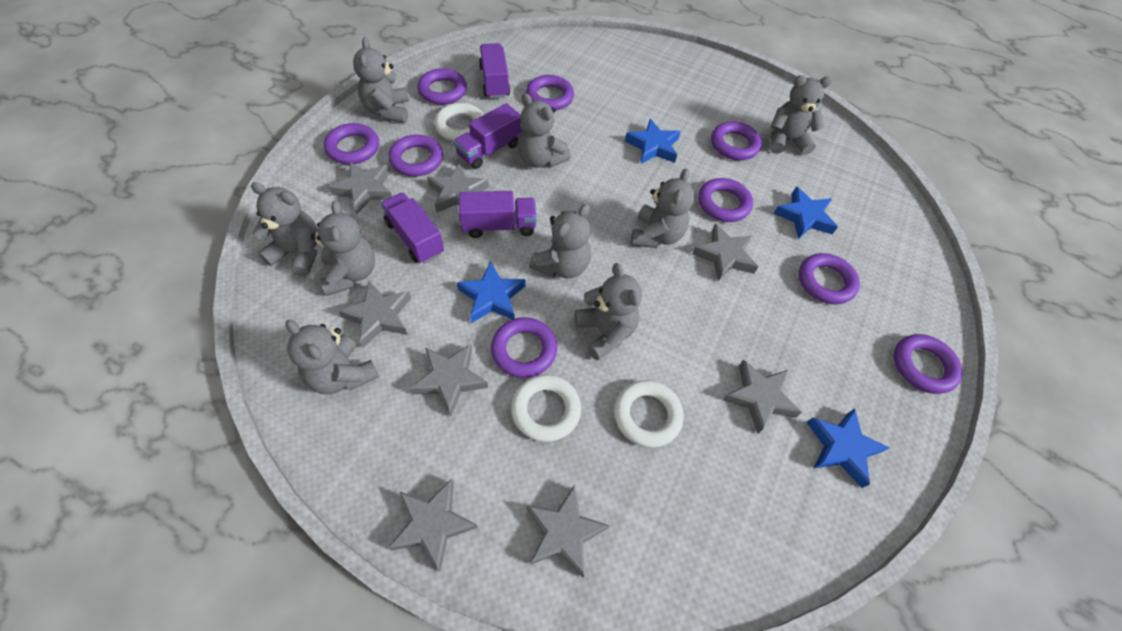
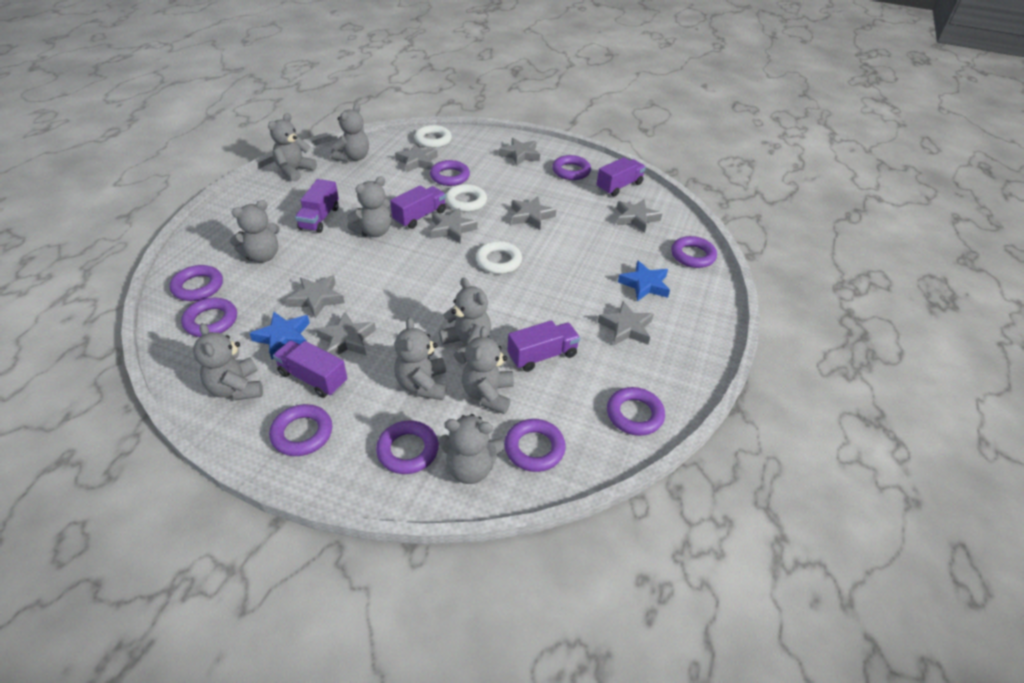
blue star: [457,261,525,323] [625,119,681,164] [773,187,838,239] [806,408,890,488] = 4 -> [249,312,310,360] [618,260,670,301] = 2
purple truck: [380,192,444,264] [454,103,522,169] [459,191,537,238] [479,43,510,98] = 4 -> [273,340,347,398] [295,179,339,233] [390,185,446,229] [508,320,580,372] [596,157,646,197] = 5

